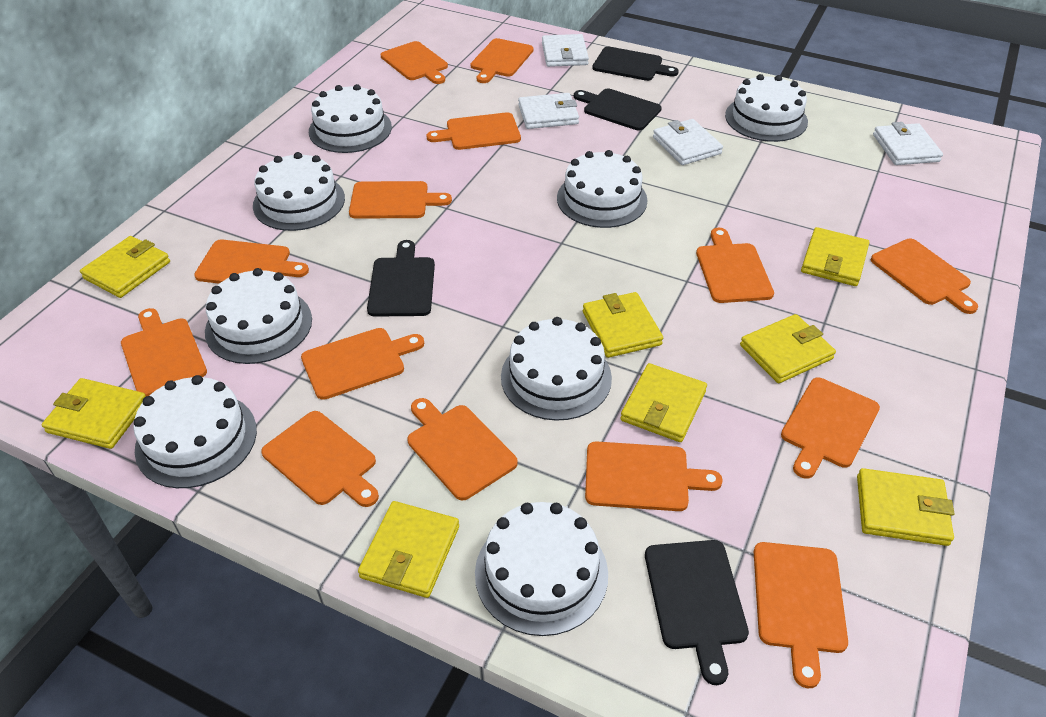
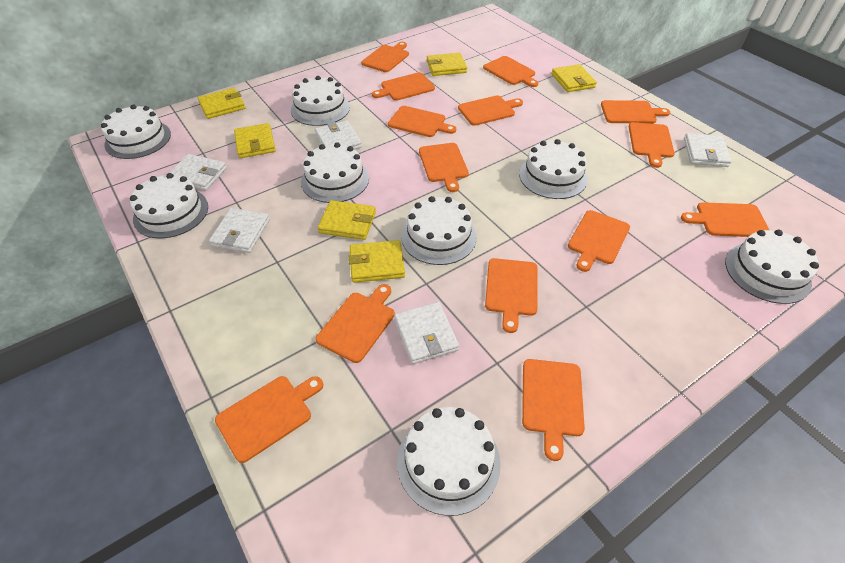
black cutting board: [367,240,435,317] [574,89,662,130] [592,47,679,81] [645,540,749,685] = 4 -> none = 0
white wallet: [518,93,579,129] [542,34,589,67] [653,119,723,165] [873,122,943,165] = 4 -> [169,154,227,191] [209,208,270,253] [315,120,362,150] [394,302,459,364] [684,133,732,167] = 5
yellow wallet: [41,378,146,449] [80,236,170,298] [358,501,459,598] [583,292,663,358] [620,363,707,442] [740,314,836,383] [801,227,869,286] [857,468,954,546] = 8 -> [198,88,245,119] [234,123,276,158] [318,200,376,240] [348,240,405,283] [427,53,467,76] [551,64,597,92] = 6

